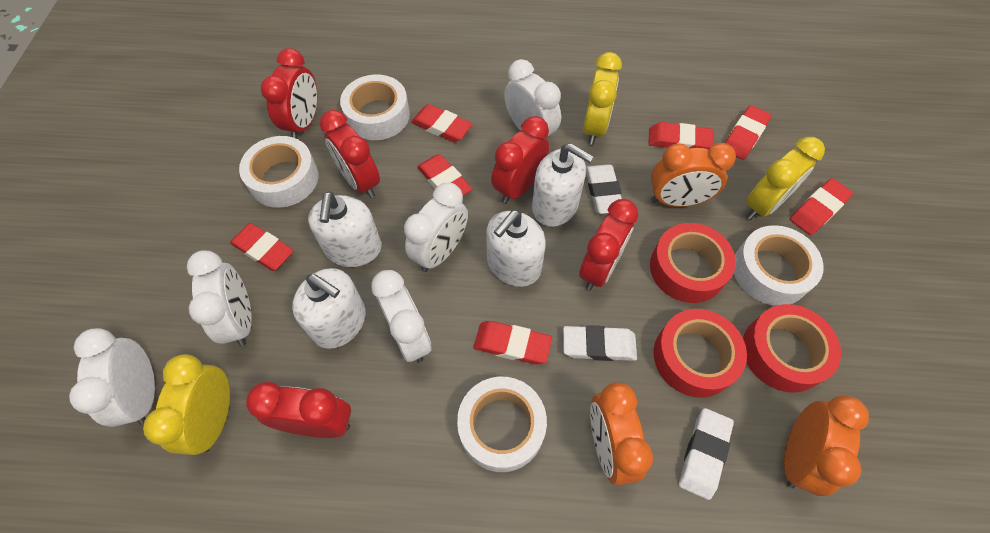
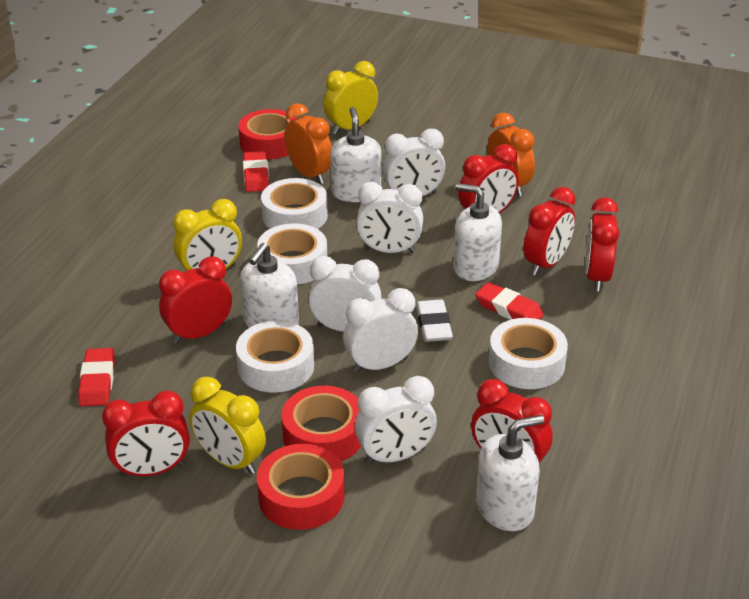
orange clock: [590,382,653,485] [651,143,736,207] [784,395,869,496] = 3 -> [284,103,332,184] [487,113,535,196] = 2
red clock: [246,382,351,438] [261,48,317,139] [320,110,380,198] [491,116,549,204] [579,199,638,290] = 5 -> [102,390,190,478] [159,256,232,344] [458,144,519,213] [471,379,553,463] [523,187,576,276] [585,197,619,292] = 6
red eraser: [230,223,294,271] [411,104,472,143] [417,154,472,196] [474,321,552,365] [648,122,714,149] [725,105,772,160] [790,178,853,235] = 7 -> [78,348,115,406] [243,151,269,192] [475,282,544,320] = 3
white eraser: [563,325,637,361] [586,164,622,214] [679,408,734,500] = 3 -> [416,300,453,342] = 1

